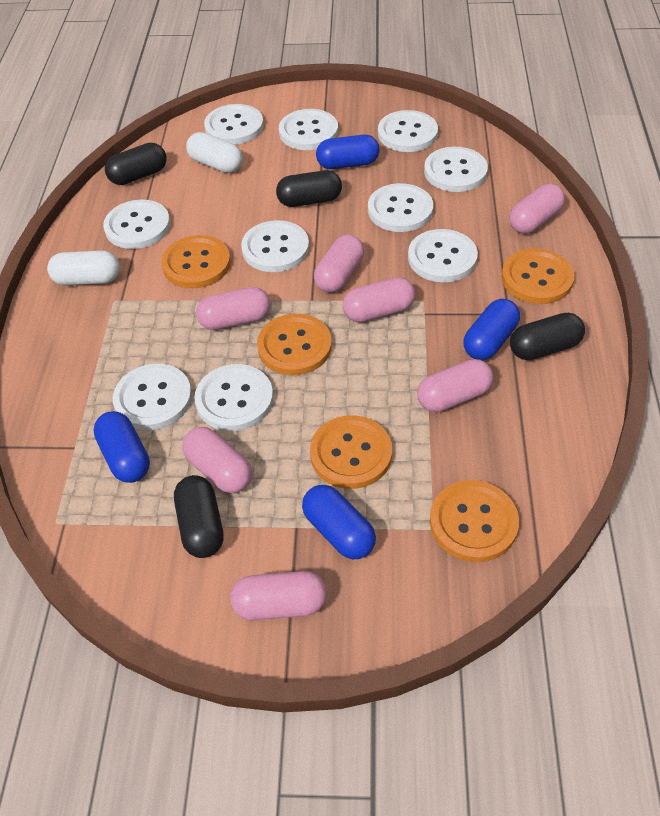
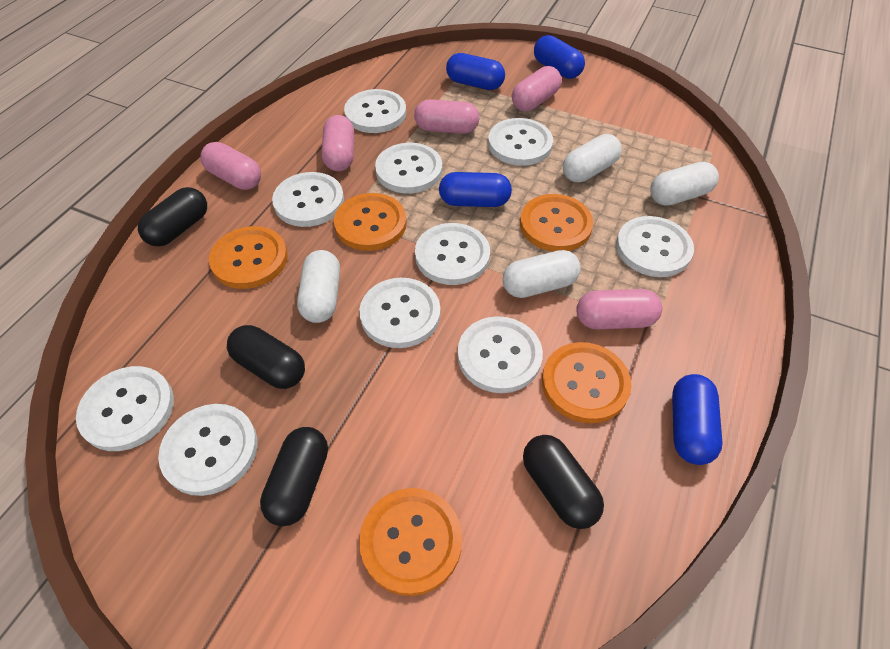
pink capsule: [182,427,252,493] [196,287,271,330] [230,571,327,620] [314,234,364,293] [343,277,415,322] [417,359,493,412] [509,184,565,234] = 7 -> [200,142,261,190] [322,115,354,171] [414,99,479,134] [512,66,562,111] [576,289,663,329] = 5
white capsule: [47,250,120,285] [186,132,243,173] = 2 -> [297,250,340,323] [502,250,581,298] [563,134,622,183] [650,162,719,206] = 4

